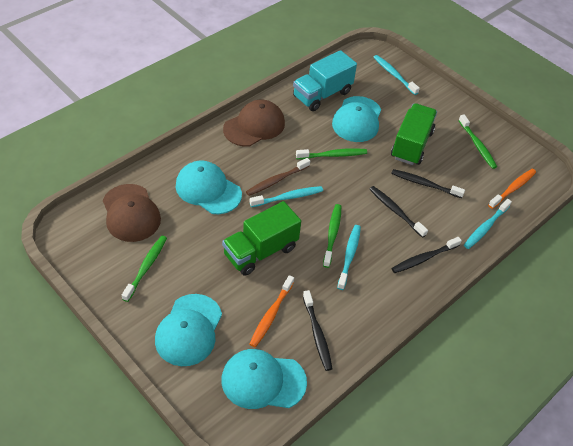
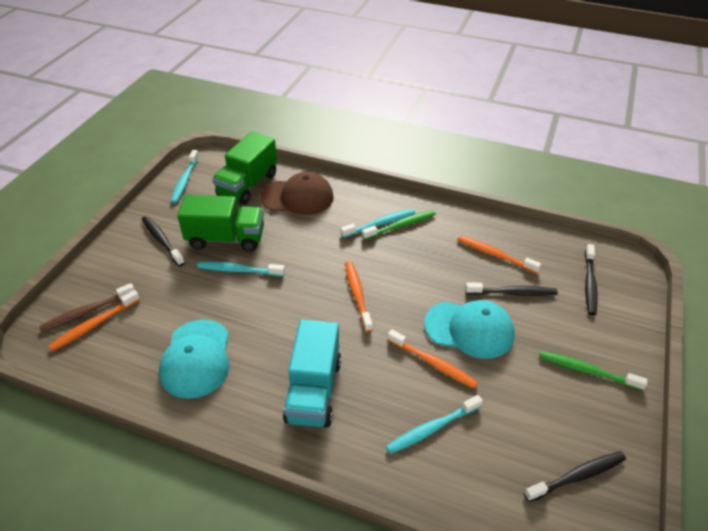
brown cap: [103,184,161,242] [223,99,285,147] = 2 -> [261,172,334,215] = 1
green toothbrush: [122,236,167,302] [296,148,367,159] [323,204,341,268] [458,114,497,169] = 4 -> [362,210,436,240] [539,351,647,391] = 2
orange toothbrush: [250,275,294,347] [488,169,536,209] = 2 -> [49,290,140,351] [345,261,373,332] [388,329,478,388] [457,235,541,274] = 4
turquoise cap: [155,294,222,366] [176,161,242,214] [221,349,307,409] [332,96,381,142] = 4 -> [159,319,229,399] [424,300,515,359] = 2

